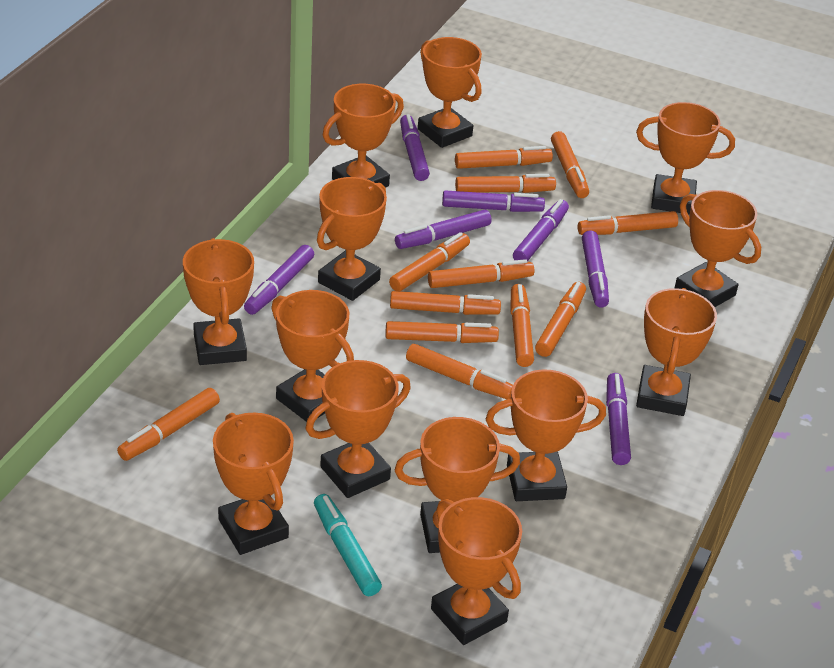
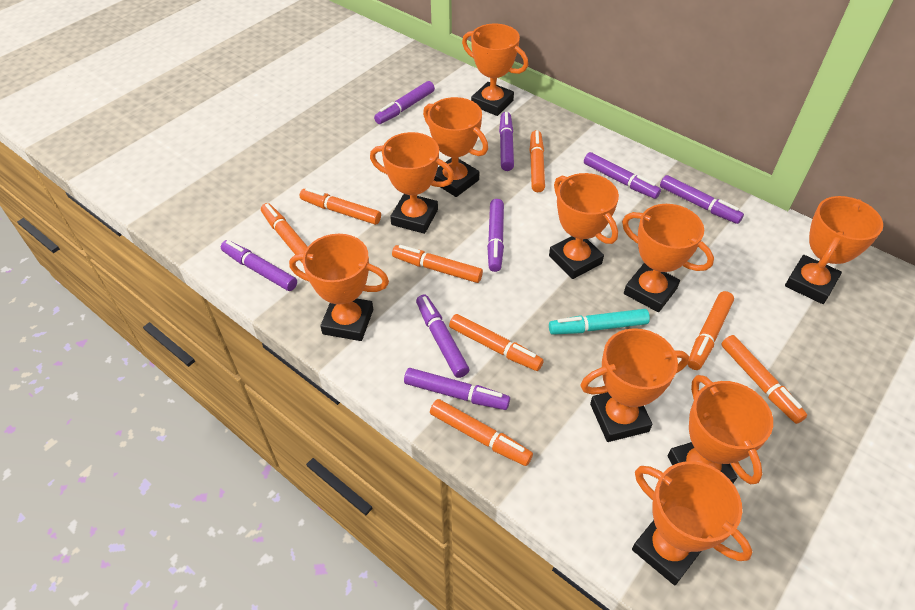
orange marker: [117,388,220,461] [385,321,499,343] [389,232,470,291] [390,291,501,315] [406,344,513,399] [428,259,535,288] [455,146,553,169] [455,174,556,193] [510,284,534,367] [535,282,586,357] [551,131,589,198] [578,211,678,235] = 12 -> [261,203,308,262] [300,188,381,225] [392,245,483,283] [430,399,533,466] [449,314,544,371] [530,130,545,192] [688,291,734,370] [721,335,807,424] = 8
orange trophy: [183,238,254,365] [213,413,294,555] [271,290,354,422] [306,360,411,498] [317,177,387,301] [323,84,404,188] [395,417,520,553] [418,37,482,148] [431,497,522,645] [486,369,606,501] [636,102,735,215] [636,288,717,416] [675,190,761,307] = 13 -> [289,234,389,341] [370,132,454,234] [423,97,488,197] [462,24,528,116] [549,173,619,279] [580,328,689,442] [622,204,714,312] [632,461,752,585] [667,375,773,485] [785,196,883,304] = 10
purple marker: [244,245,314,315] [395,210,492,249] [400,114,430,181] [442,190,545,212] [513,199,569,262] [582,230,609,308] [606,373,631,465] = 7 -> [221,240,297,291] [374,81,435,124] [404,368,510,410] [416,295,469,378] [487,199,504,272] [499,112,514,171] [584,152,661,199] [660,175,744,224] = 8

